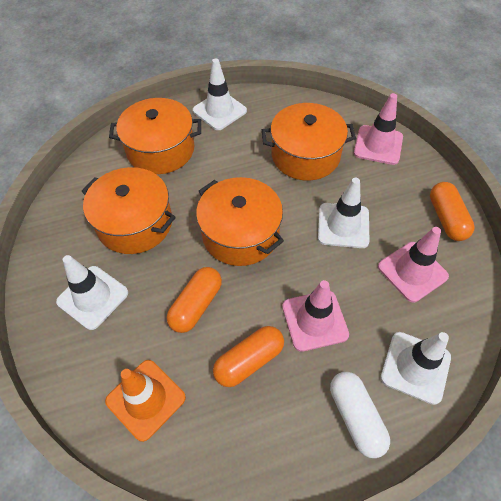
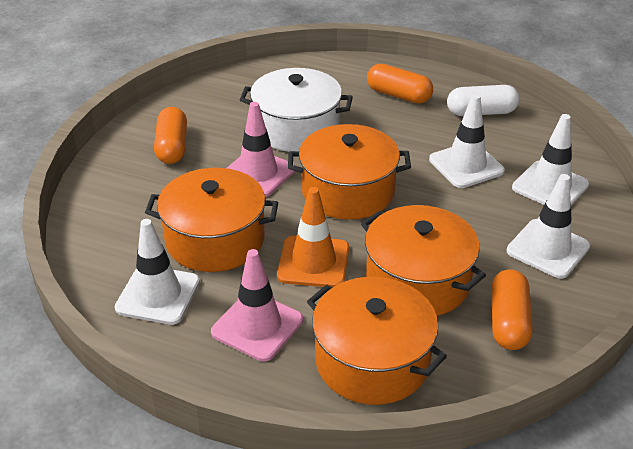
pink traffic cone: [282,280,349,352] [354,93,403,165] [378,227,449,302] = 3 -> [211,249,303,362] [227,102,295,197] = 2
white pot: none = 0 -> [240,68,353,152] = 1

